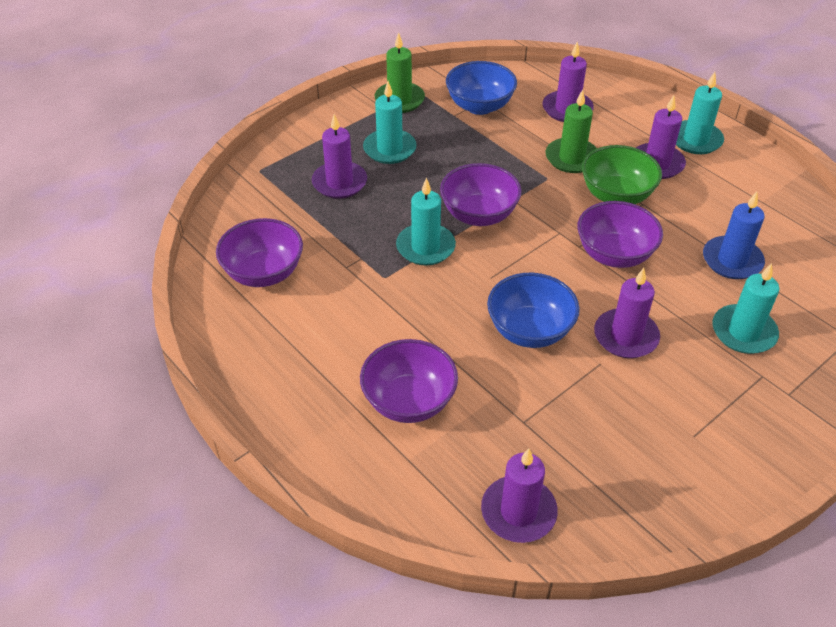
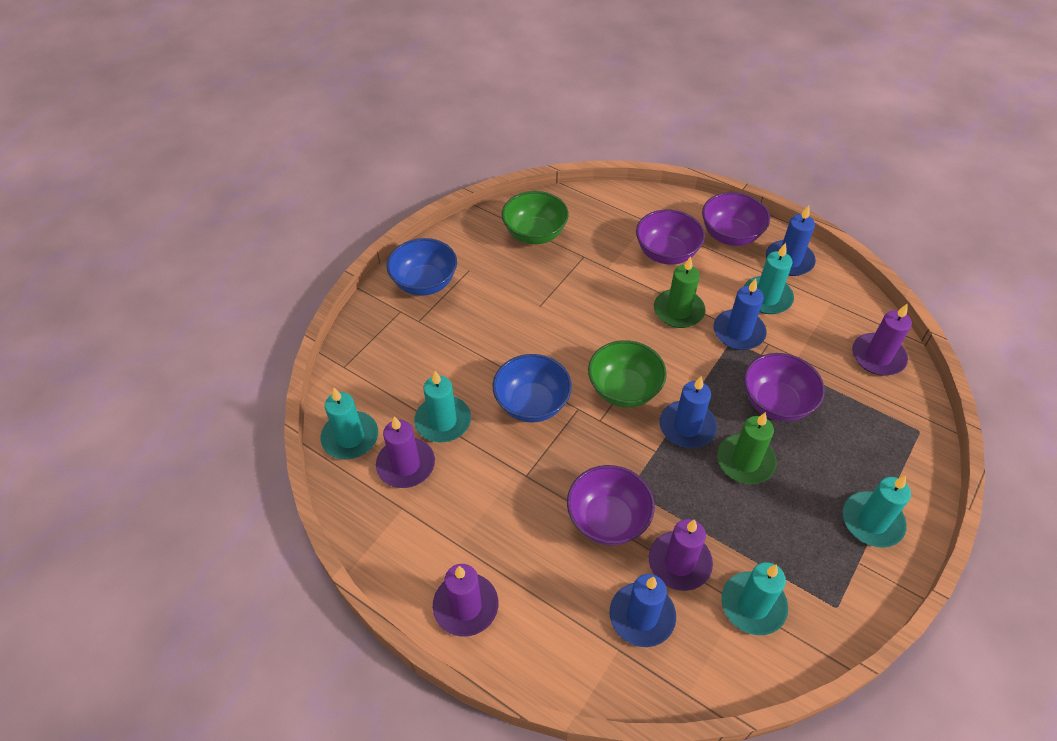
blue candle: [703,192,765,279] = 1 -> [610,574,676,647] [660,376,717,448] [713,278,767,350] [766,205,816,276] = 4
green bowl: [582,145,662,204] = 1 -> [502,191,569,244] [588,340,667,408] = 2
purple candle: [312,114,367,199] [481,448,558,543] [542,42,594,122] [594,268,660,358] [636,96,686,179] = 5 -> [376,416,435,488] [433,564,498,637] [649,519,713,591] [852,303,912,376] = 4
turquoise candle: [363,81,417,164] [396,177,456,266] [676,72,724,154] [712,263,779,354] = 4 -> [321,388,378,459] [414,371,471,442] [721,562,788,635] [743,243,794,314] [843,476,911,548] = 5

